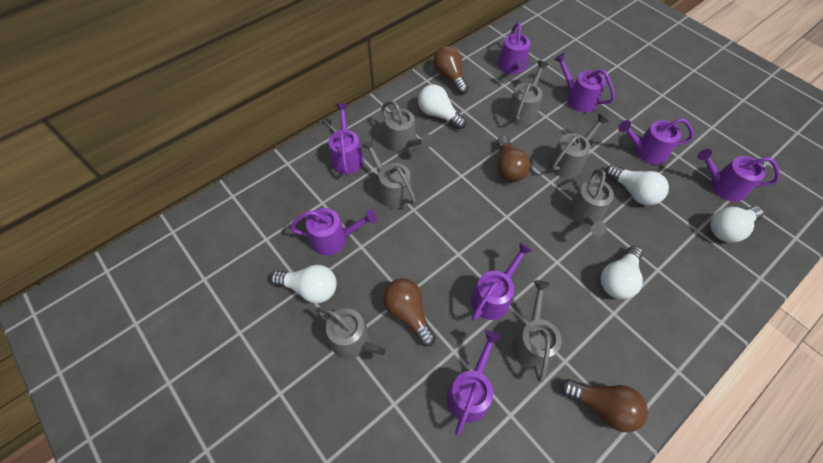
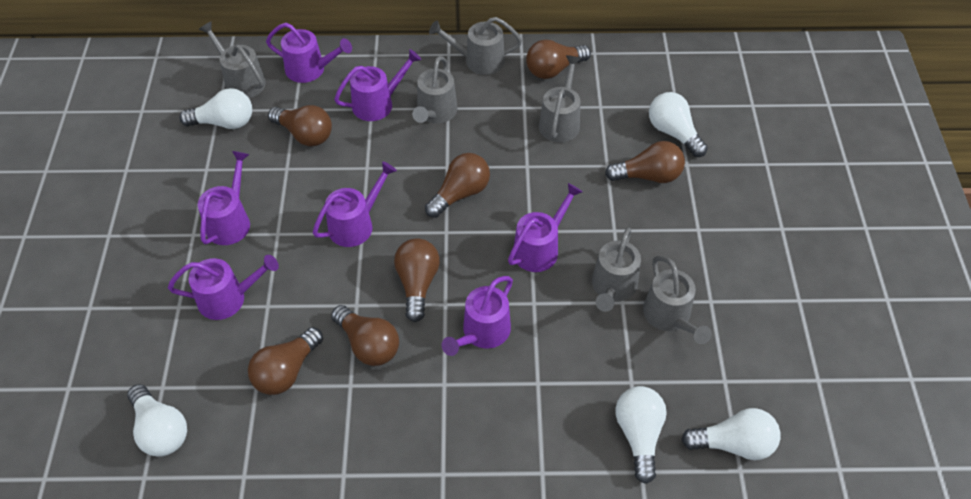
brown light bulb: [383,278,436,347] [433,46,469,94] [497,136,530,182] [561,379,648,433] = 4 -> [248,327,323,395] [268,105,332,146] [331,305,399,366] [394,238,440,322] [425,153,490,218] [526,39,591,79] [605,141,685,183] = 7
grey watering can: [315,307,398,363] [362,140,416,209] [381,101,433,153] [507,60,549,126] [512,280,562,382] [549,114,609,178] [568,169,614,236] = 7 -> [199,21,266,98] [412,56,458,124] [429,17,522,75] [539,55,581,143] [592,228,641,312] [643,256,712,344] = 6
purple watering can: [289,208,377,256] [328,103,364,174] [447,330,501,436] [471,243,533,321] [498,23,530,74] [554,53,615,113] [618,118,694,165] [697,149,780,202] = 8 -> [168,255,279,320] [198,151,250,245] [266,23,352,83] [313,162,397,247] [334,49,421,121] [442,276,513,356] [508,183,582,272] = 7

